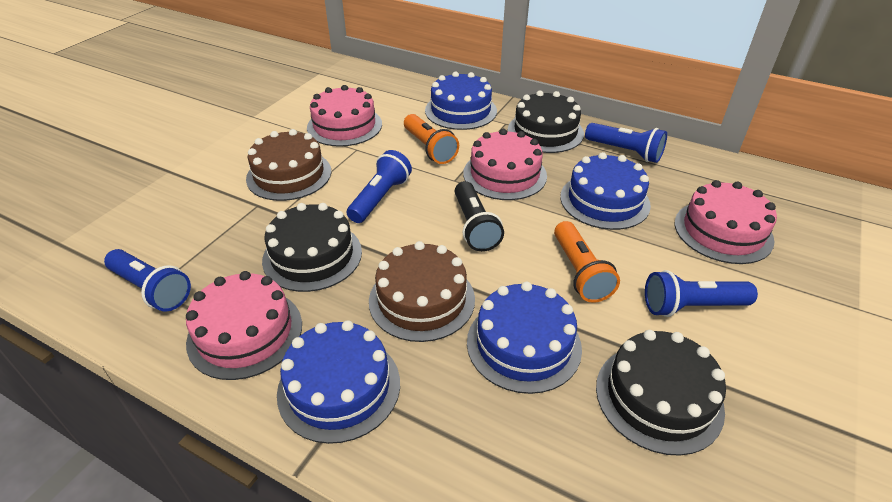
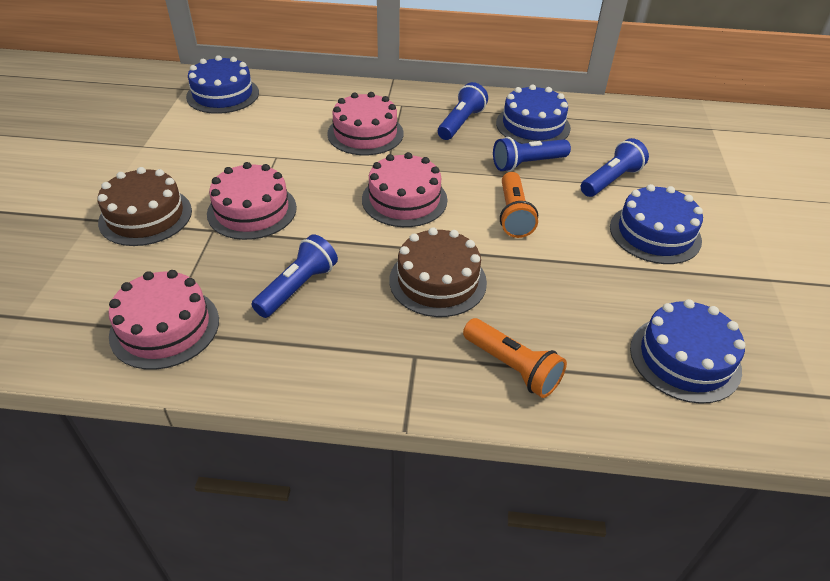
black cake: [262,203,362,292] [508,91,584,153] [596,330,726,456] = 3 -> none = 0
black flashlight: [455,181,504,252] = 1 -> none = 0

